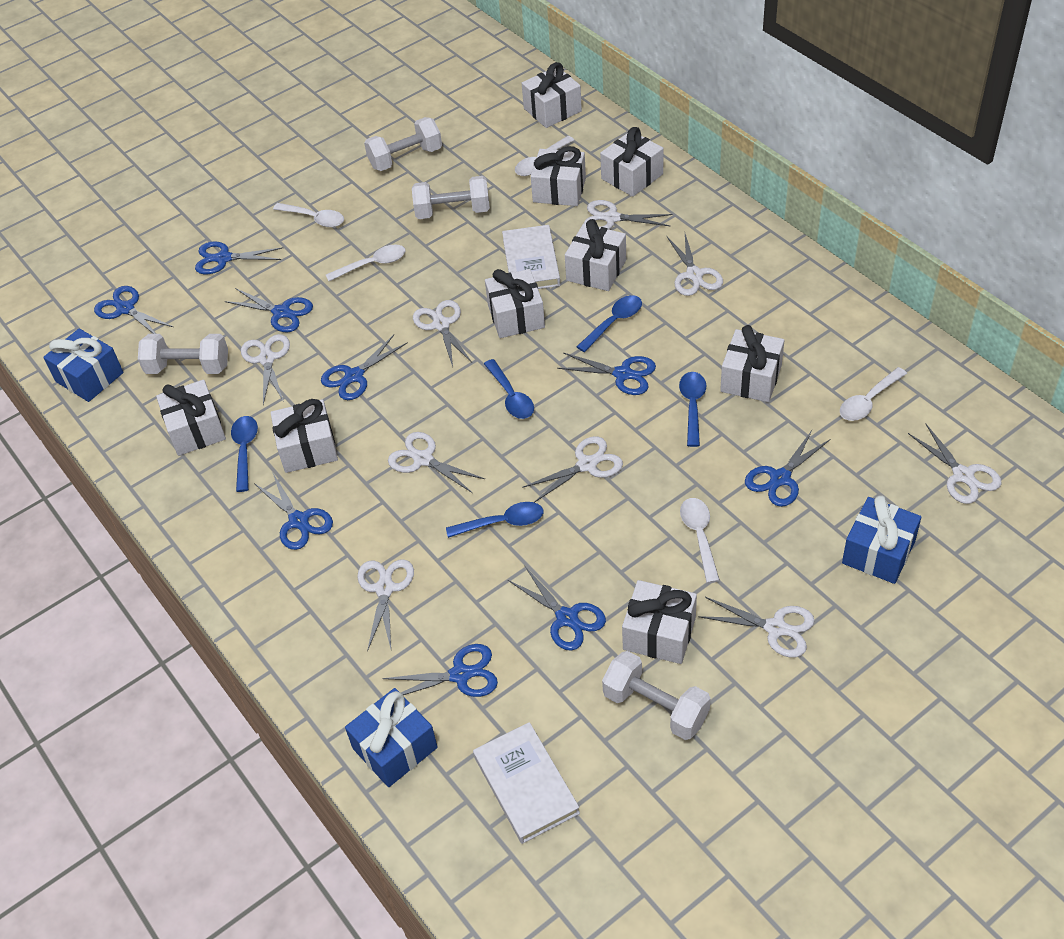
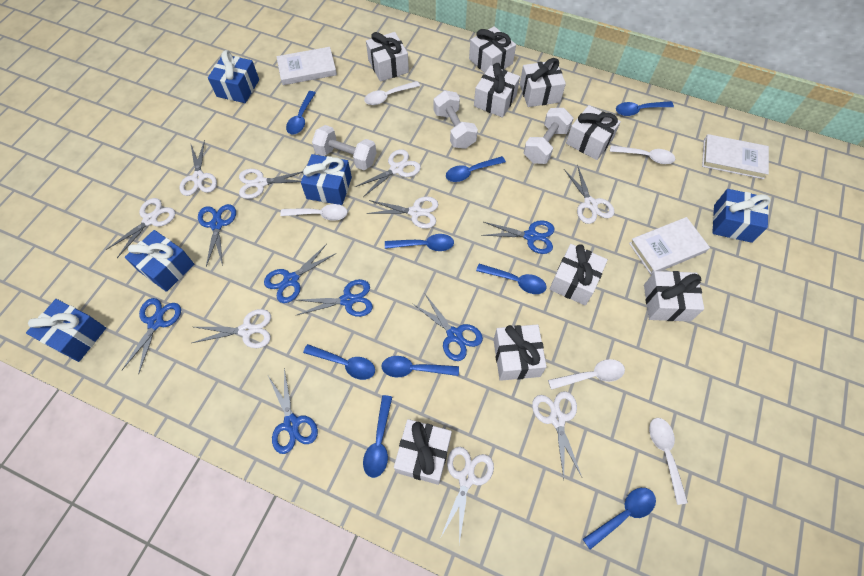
blue gift: [43,328,123,402] [345,688,438,787] [842,495,921,584] = 3 -> [26,299,106,362] [125,230,194,292] [208,50,259,103] [301,154,352,205] [712,189,771,243] = 5
blue scissors: [94,286,173,334] [195,241,283,274] [225,288,313,332] [254,472,333,550] [321,335,408,400] [382,644,498,697] [508,566,606,651] [557,353,656,395] [745,430,831,507] = 9 -> [122,298,181,375] [198,204,236,267] [264,244,336,303] [268,368,318,454] [297,279,373,317] [412,294,483,361] [481,220,554,254] = 7
blue spoon: [231,416,258,492] [446,502,543,538] [484,359,534,419] [577,295,642,352] [679,372,706,447] = 5 -> [286,91,316,134] [303,344,375,380] [363,395,392,478] [381,356,459,378] [385,234,454,251] [446,156,506,182] [476,264,547,294] [583,488,656,550] [616,101,674,116] = 9
white book: [473,722,580,844] [502,225,560,289] = 2 -> [276,47,337,85] [629,217,710,275] [702,134,769,179] = 3
white dumbbell: [138,334,228,374] [364,117,442,171] [412,176,490,219] [602,651,711,740] = 4 -> [312,125,377,170] [433,90,478,149] [524,108,574,164] = 3

